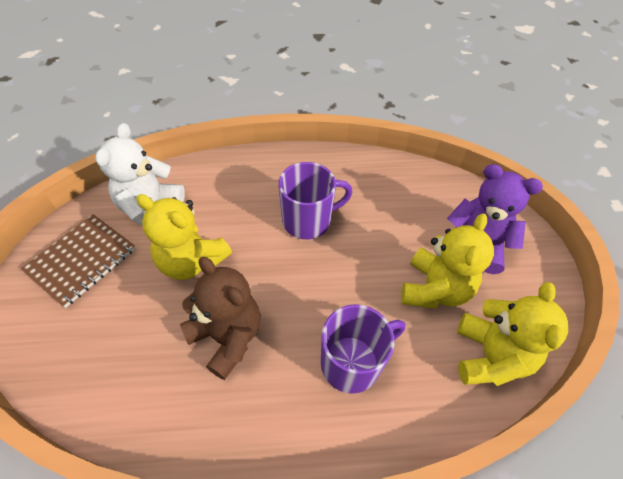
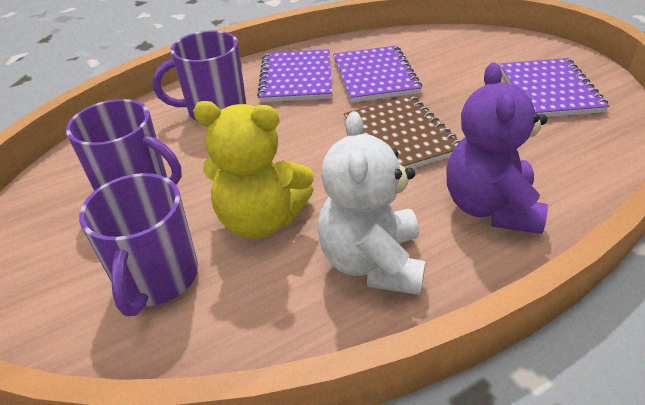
brown teddy bear: [180,257,260,380] = 1 -> none = 0
purple mug: [278,162,352,239] [321,304,405,394] = 2 -> [66,99,182,191] [79,173,198,316] [152,30,246,121] = 3
purple notebook: none = 0 -> [257,49,332,102] [333,46,422,103] [500,58,609,117] = 3
yellow teddy bear: [136,194,232,280] [401,214,494,309] [457,282,568,386] = 3 -> [193,101,314,239] = 1

